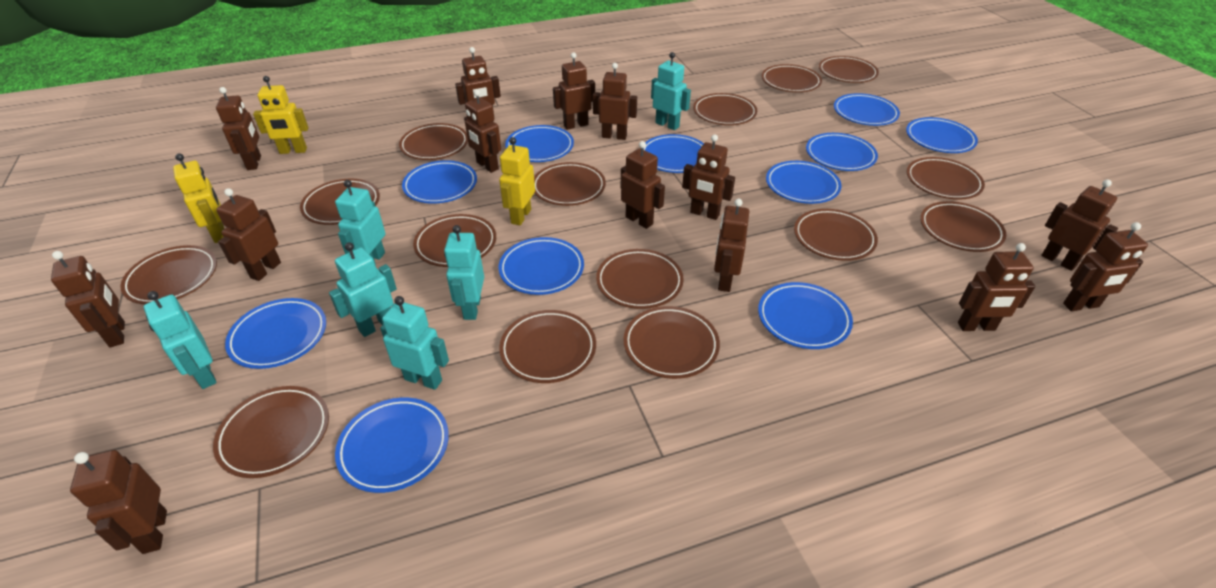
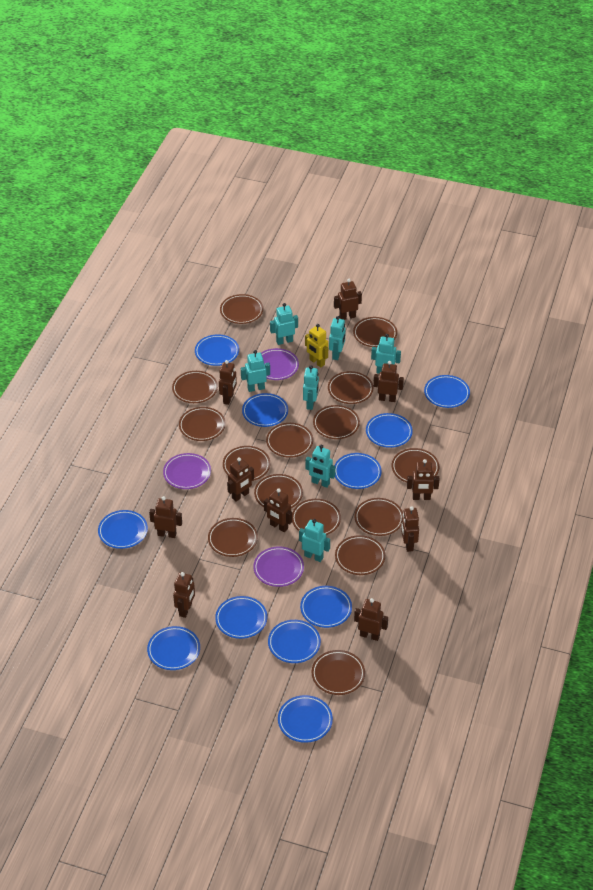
brown robot: [51,251,125,347] [70,450,167,554] [216,87,261,170] [216,188,281,281] [455,47,501,119] [464,90,501,173] [553,52,595,130] [593,63,637,140] [621,141,665,229] [682,134,735,220] [714,199,749,292] [958,243,1035,331] [1041,179,1118,271] [1063,222,1148,311] = 14 -> [149,496,182,538] [173,572,195,618] [219,360,237,405] [227,457,254,502] [264,488,292,532] [334,279,362,320] [354,598,388,641] [373,361,404,402] [401,506,419,552] [407,459,439,500] = 10
purple plate: none = 0 -> [163,453,211,489] [253,547,304,587] [261,348,299,380] = 3
turquoise robot: [144,291,217,389] [329,242,397,337] [335,180,386,265] [380,296,449,390] [444,225,484,320] [651,52,691,130] = 6 -> [241,350,270,392] [270,303,298,345] [299,519,330,562] [303,365,319,410] [305,445,336,488] [329,316,346,360] [371,334,401,374] = 7
yellow robot: [173,153,224,243] [253,76,309,154] [499,137,535,225] = 3 -> [305,324,328,367] = 1

